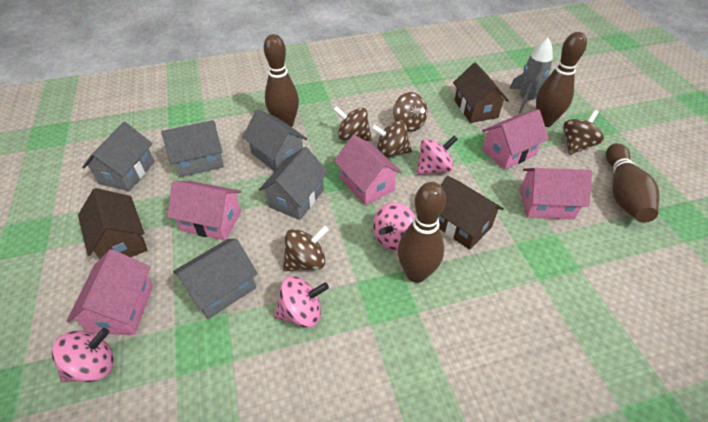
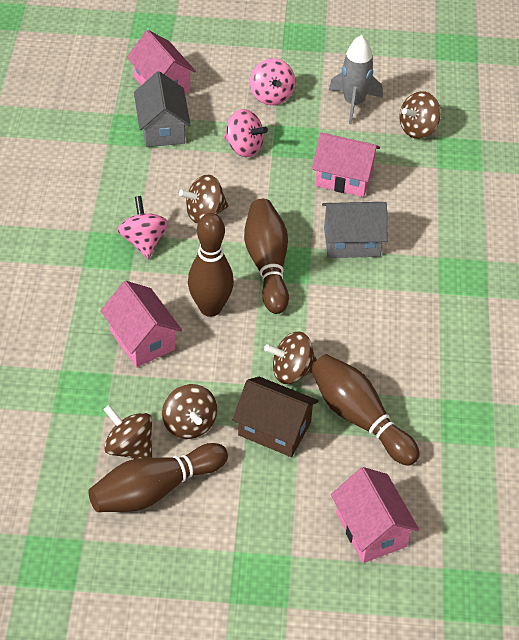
brown house: [78,188,147,259] [439,176,504,250] [453,62,509,123] = 3 -> [233,376,319,457] = 1
grey house: [82,122,154,191] [161,120,224,177] [173,239,258,319] [242,109,307,172] [259,147,328,220] = 5 -> [134,71,191,147] [322,202,387,258] = 2
pink house: [67,249,153,335] [167,181,241,241] [334,135,402,205] [482,109,549,170] [520,168,592,220] = 5 -> [101,281,182,367] [127,30,196,93] [312,132,380,197] [331,467,419,563] = 4
pink spinning top: [52,328,114,382] [274,276,329,328] [373,203,415,251] [417,135,458,175] = 4 -> [118,196,168,259] [224,109,268,157] [250,58,295,105] = 3

